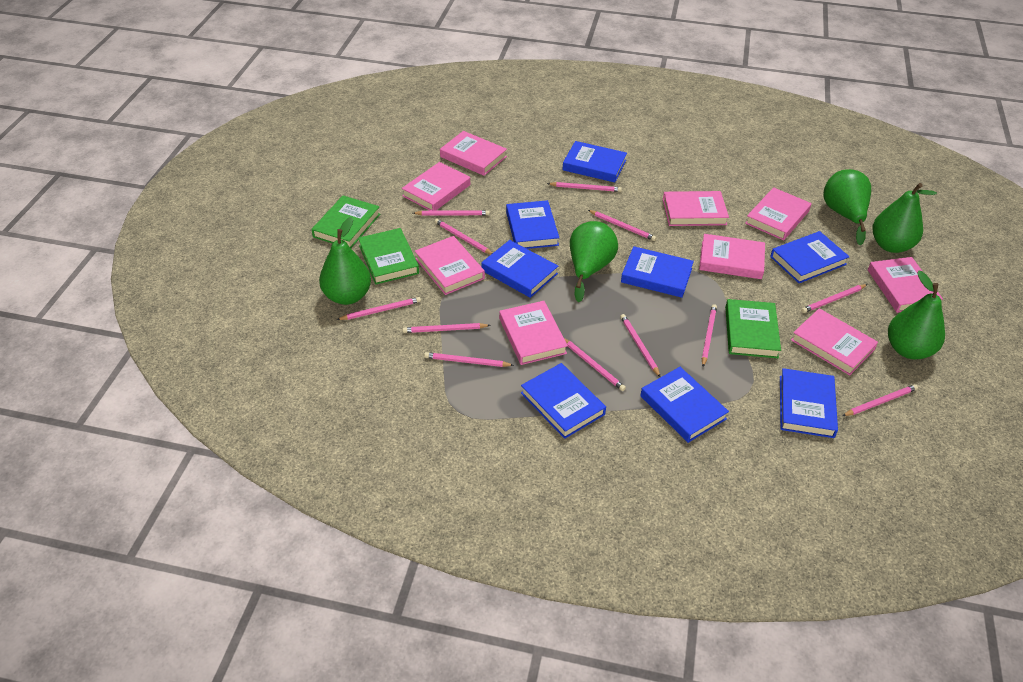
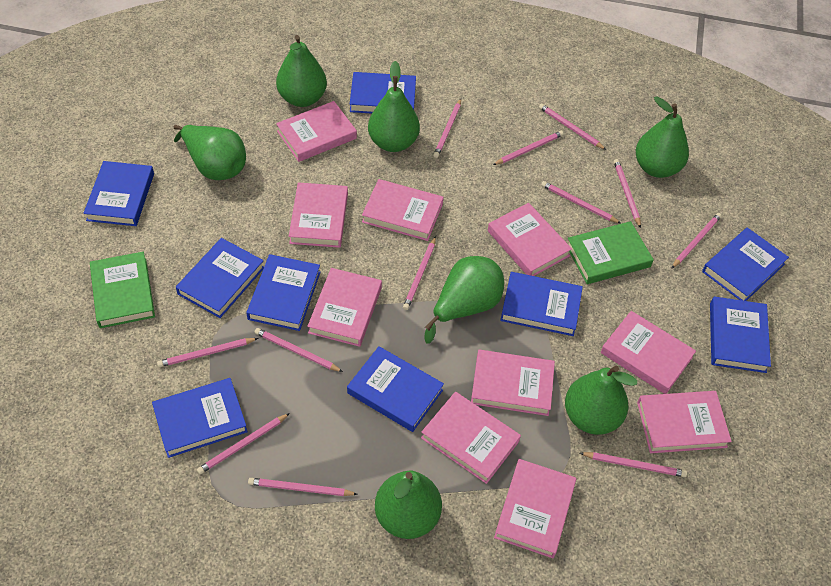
blue book: [481,240,558,298] [506,200,559,249] [521,363,606,439] [562,141,627,183] [621,246,694,298] [640,367,729,443] [770,231,849,283] [780,368,838,438] = 8 -> [83,161,154,226] [152,378,248,458] [176,238,264,318] [246,254,321,331] [347,346,444,432] [350,72,416,114] [500,272,583,336] [702,227,789,301] [710,296,771,373] = 9
green book: [311,196,380,248] [358,228,419,285] [725,299,781,358] = 3 -> [90,252,155,328] [568,221,654,284] = 2
green pear: [319,217,371,305] [570,221,618,302] [823,169,871,246] [873,183,937,253] [888,270,945,359] = 5 -> [174,125,246,180] [276,35,327,107] [368,61,420,152] [375,470,442,539] [425,256,504,344] [565,366,637,435] [636,96,689,178] = 7
pink book: [402,162,470,211] [415,236,485,295] [440,131,507,176] [499,301,568,365] [663,191,729,226] [699,234,765,279] [745,187,811,240] [791,308,878,376] [868,257,943,313] = 9 -> [276,101,357,162] [289,182,348,248] [307,268,382,347] [362,179,443,241] [421,392,521,484] [471,350,555,416] [488,203,572,276] [494,459,576,558] [601,311,696,394] [637,391,732,453] = 10

